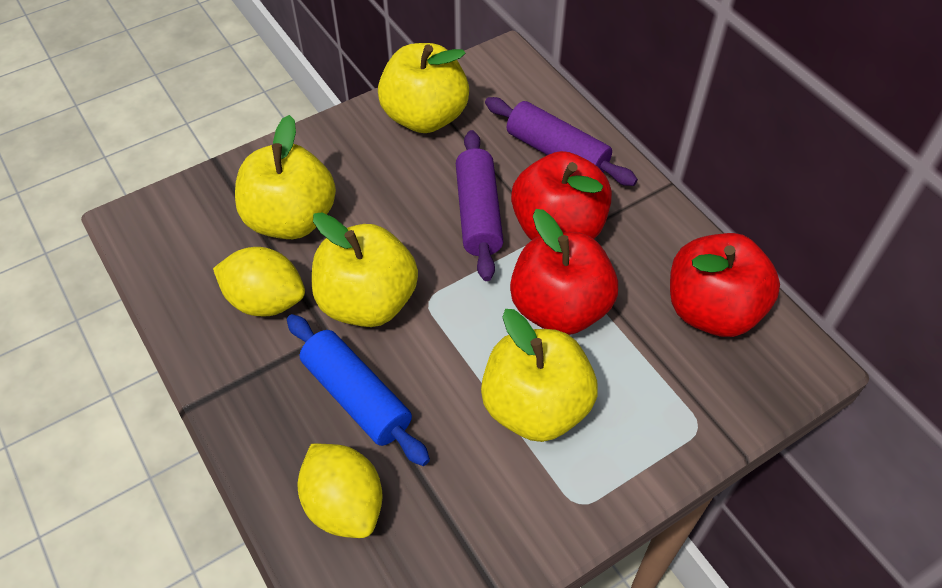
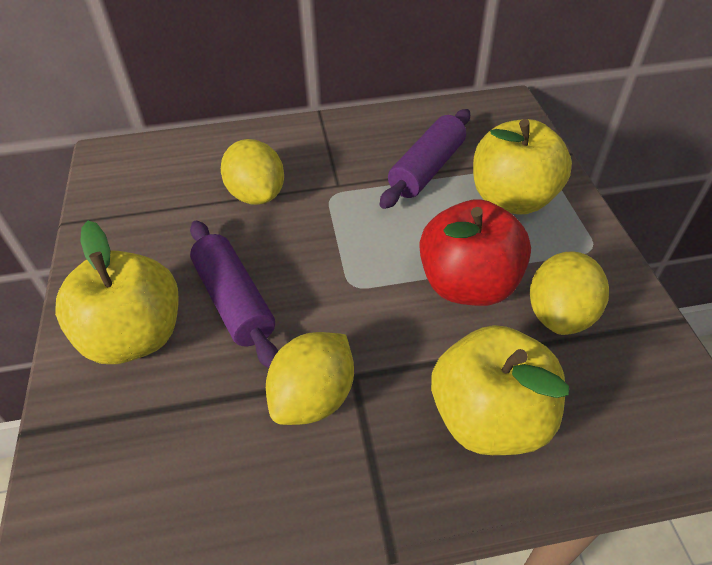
blue rolling pin: [287,314,430,466] = 1 -> none = 0
red apple: [510,209,618,335] [511,151,612,240] [670,233,780,337] = 3 -> [420,199,531,306] = 1
yellow apple: [235,115,336,239] [312,212,418,327] [378,43,469,133] [481,309,598,442] = 4 -> [55,221,179,364] [431,325,569,455] [473,119,572,214] = 3
yellow lemon: [213,247,305,317] [298,444,383,538] = 2 -> [221,139,284,205] [266,332,354,425] [530,251,609,335] = 3

